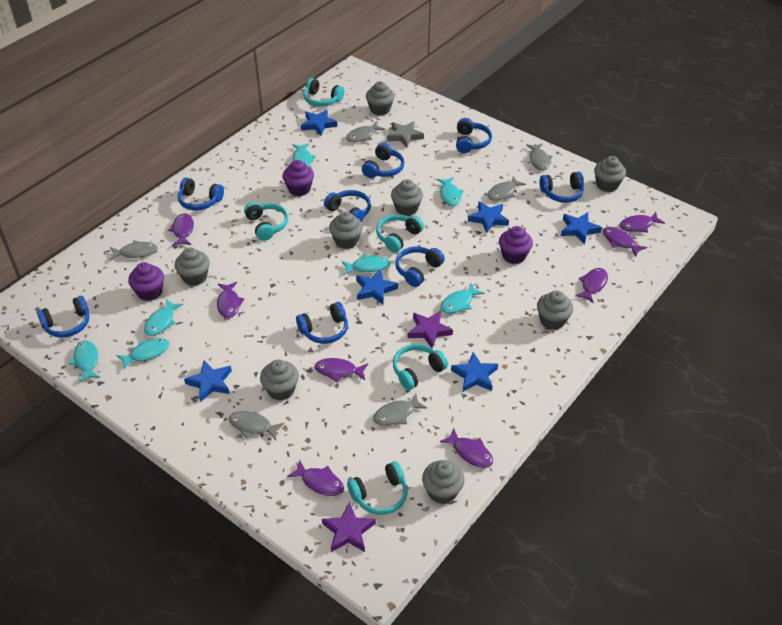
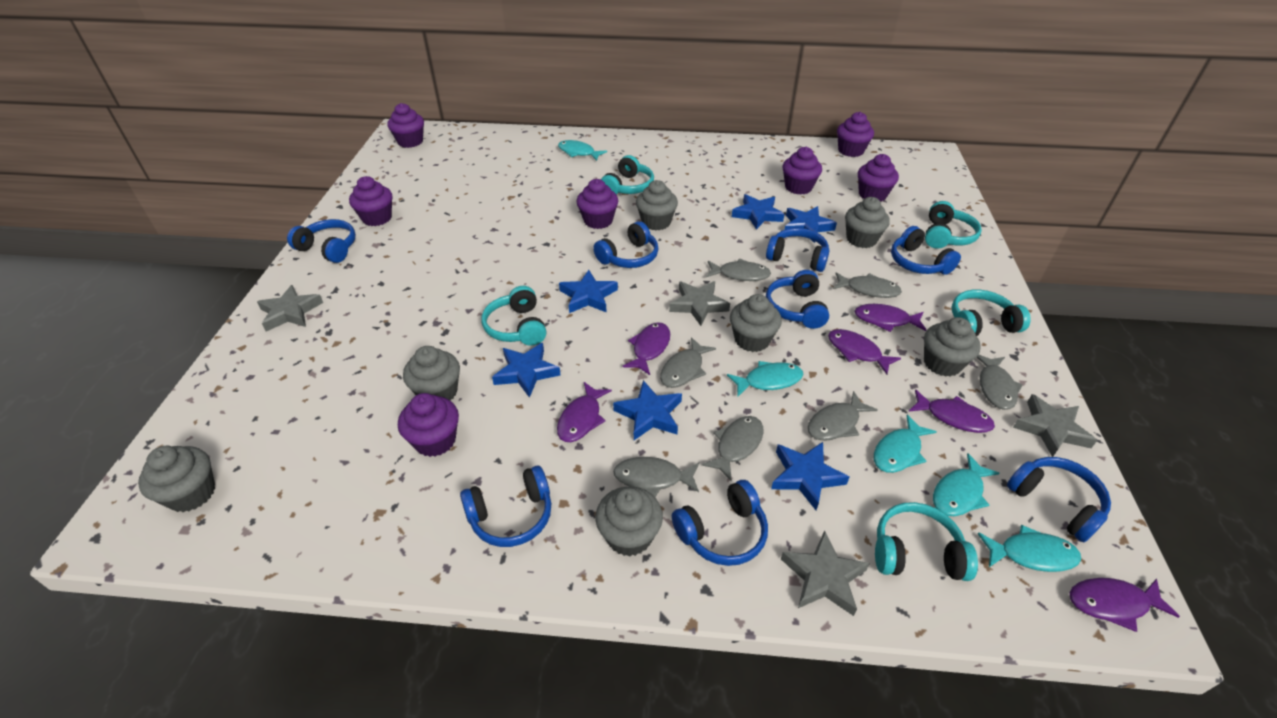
grey cupcake: [175,247,210,286] [260,360,299,401] [329,211,363,249] [366,81,395,116] [391,179,423,216] [422,460,465,504] [537,290,573,330] [594,156,626,192] = 8 -> [138,446,215,512] [403,346,460,401] [595,486,663,556] [636,180,678,231] [730,294,782,352] [845,197,890,248] [924,317,981,377] = 7
grey fish: [110,240,158,260] [229,411,285,440] [346,122,385,142] [373,394,427,426] [487,176,526,201] [526,143,553,170] = 6 -> [613,457,699,497] [660,337,716,388] [702,416,764,481] [706,259,771,281] [808,391,878,441] [833,272,902,298] [977,355,1023,410] = 7
grey star: [387,121,424,148] = 1 -> [257,285,323,331] [669,281,730,326] [781,530,870,616] [1013,394,1097,457] = 4
purple cupcake: [128,262,164,301] [282,160,314,196] [499,226,533,264] = 3 -> [349,176,392,226] [387,103,424,148] [398,393,459,457] [576,179,618,229] [782,147,822,195] [837,112,874,157] [858,154,899,202] = 7
purple fish: [168,213,194,246] [217,282,244,318] [287,460,344,496] [315,358,368,383] [440,428,493,468] [575,268,608,303] [603,227,647,257] [620,212,665,233] = 8 -> [557,382,612,442] [623,322,670,375] [828,329,901,374] [854,304,926,332] [909,389,995,433] [1069,578,1180,632] = 6
purple star: [322,502,376,552] [407,311,453,348] = 2 -> none = 0
turquoise fish: [69,341,100,383] [116,338,170,369] [144,299,183,336] [292,143,316,167] [342,254,390,275] [437,177,464,206] [440,283,484,314] = 7 -> [558,140,607,161] [727,361,804,397] [874,414,937,473] [933,453,1000,516] [978,525,1081,572] = 5

